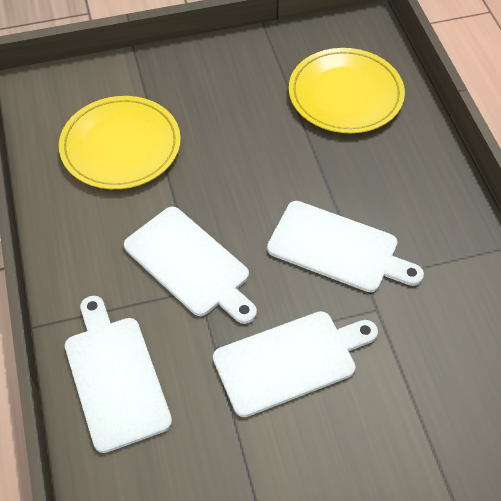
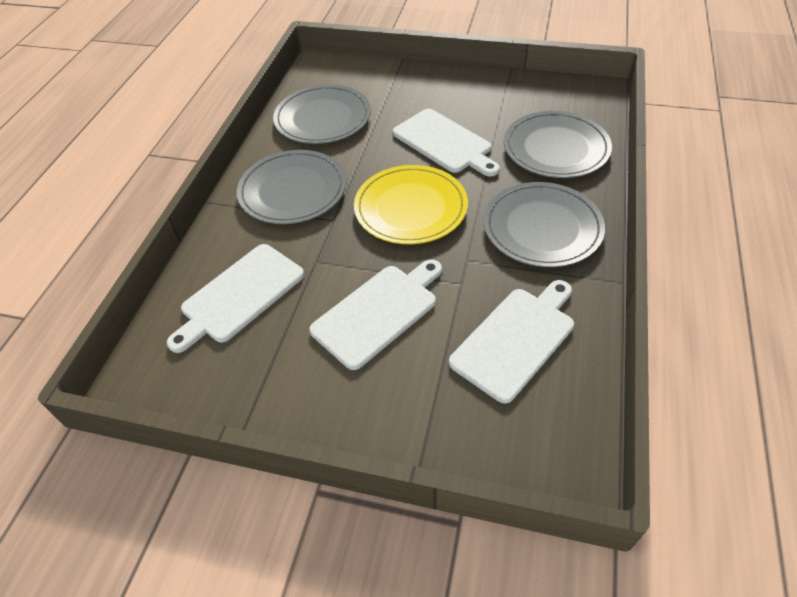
grey plate: none = 0 -> [237,150,346,224] [273,84,371,144] [484,182,605,267] [504,111,612,178] = 4
yellow plate: [59,96,181,189] [289,48,405,133] = 2 -> [354,165,468,244] = 1

